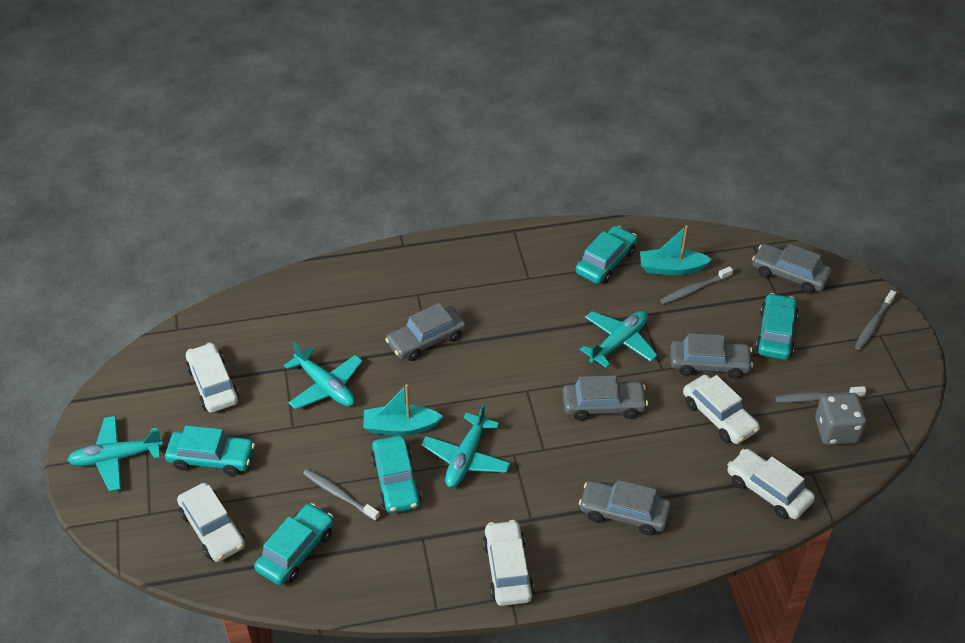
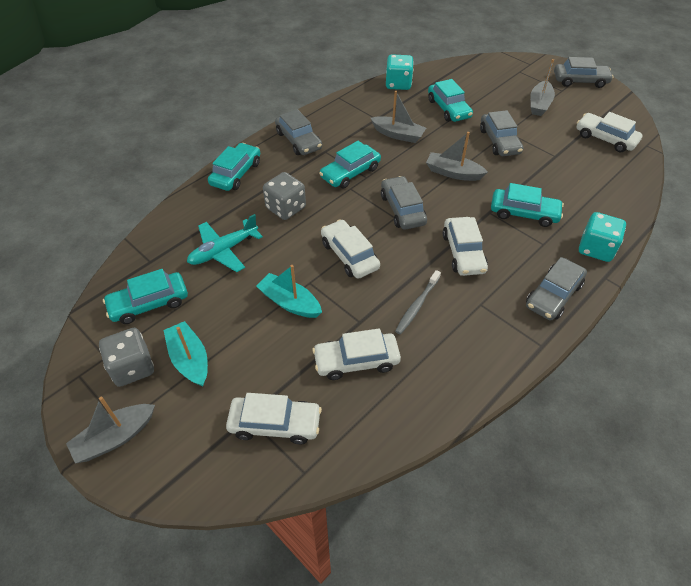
grey boat: none = 0 -> [66,397,155,463] [371,91,426,143] [426,132,488,181] [530,59,555,116] = 4
grey dice: [815,393,866,445] = 1 -> [99,328,154,387] [263,172,306,220] = 2
grey toothbrush: [303,469,380,521] [660,266,733,304] [776,386,866,403] [855,290,896,350] = 4 -> [395,270,441,334] = 1
turquoise dice: none = 0 -> [386,55,414,90] [579,212,626,262] = 2
turquoise plane: [67,416,163,491] [284,342,363,409] [421,403,511,488] [580,311,658,368] = 4 -> [187,214,263,272] = 1

